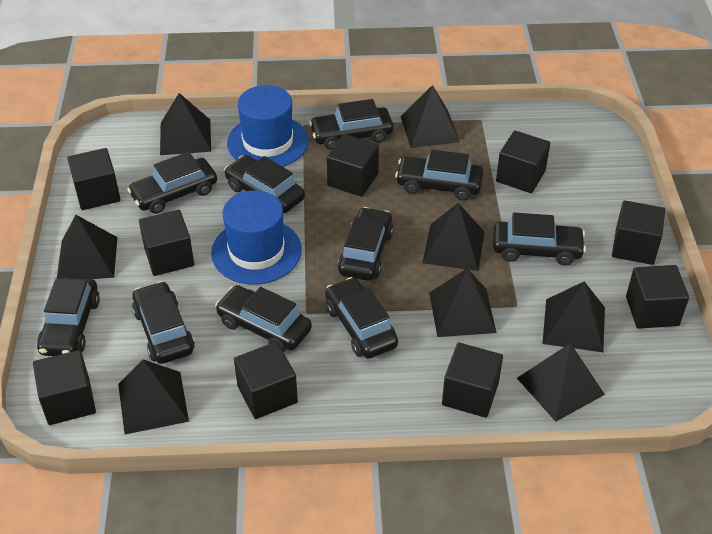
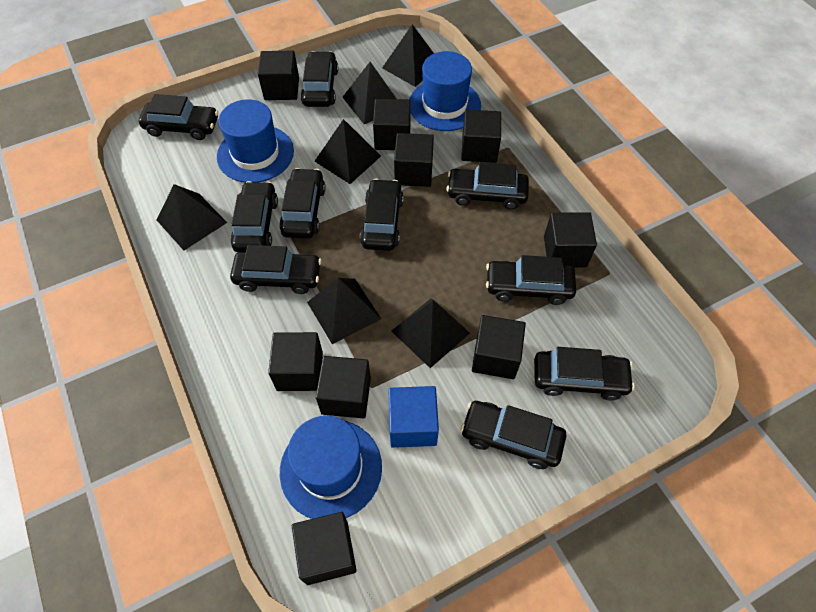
black pyramid: [57,215,118,279] [118,359,189,434] [160,93,211,155] [400,85,460,148] [422,203,485,271] [429,268,496,337] [517,343,605,422] [542,281,605,352] = 8 -> [157,184,227,250] [307,278,381,344] [315,119,381,184] [343,62,397,124] [382,24,434,87] [391,298,470,368] = 6
blue cube: none = 0 -> [388,386,439,448] = 1
blue hat: [211,190,302,285] [227,85,309,167] = 2 -> [217,99,294,183] [280,416,382,519] [410,51,481,131] = 3

